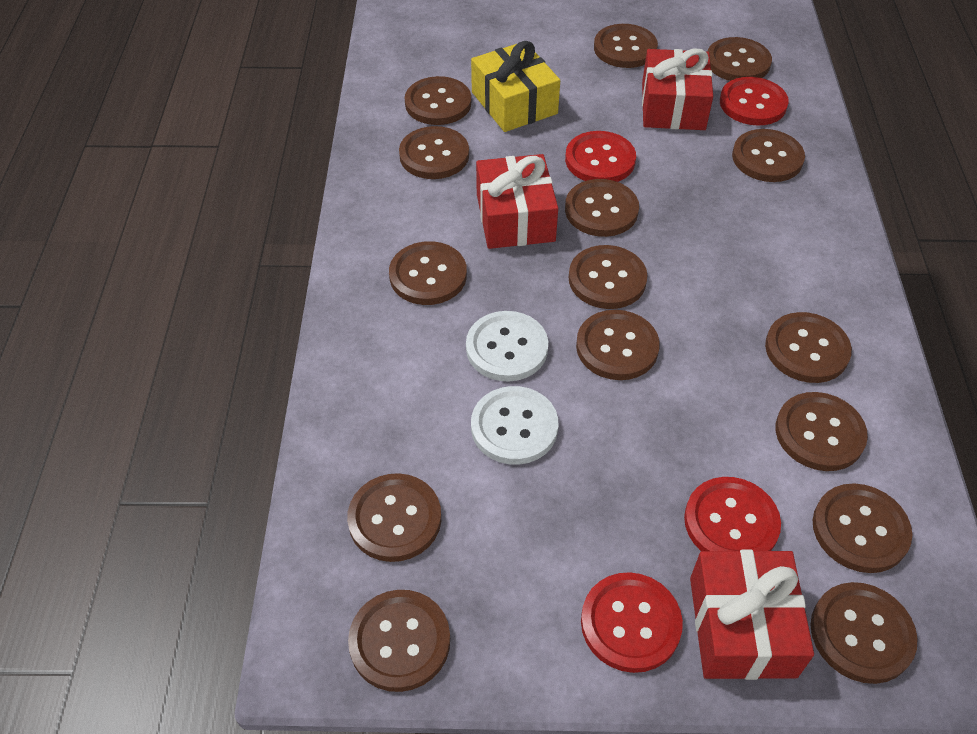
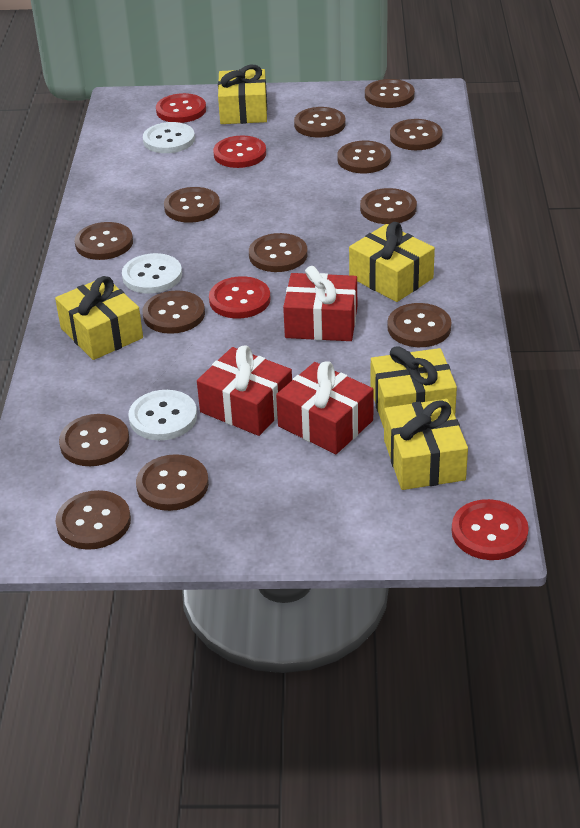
brown button: [347,473,441,562] [348,590,450,692] [389,241,467,305] [399,126,469,179] [405,76,471,125] [565,179,639,237] [569,245,648,309] [576,310,660,380] [594,24,658,68] [708,37,772,81] [732,129,805,182] [765,312,852,383] [776,392,868,471] [811,582,918,684] [813,483,912,573] = 15 -> [55,490,131,550] [59,414,129,466] [75,222,133,260] [136,454,209,511] [143,290,205,334] [164,187,220,223] [249,233,308,272] [294,107,345,137] [337,141,391,173] [360,188,417,224] [365,79,415,108] [387,303,451,347] [390,119,443,150] = 13
white button: [466,311,548,382] [471,386,558,465] = 2 -> [122,253,182,294] [128,390,197,440] [143,122,195,153] = 3
yellow gift: [471,41,560,132] = 1 -> [55,276,143,360] [218,65,267,124] [349,222,435,302] [371,346,457,428] [384,399,468,490] = 5

